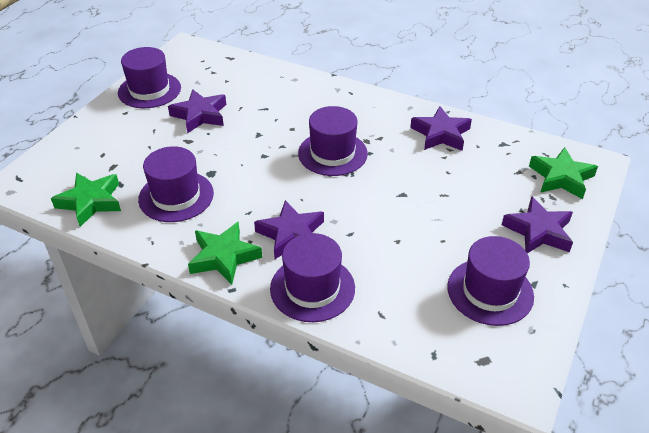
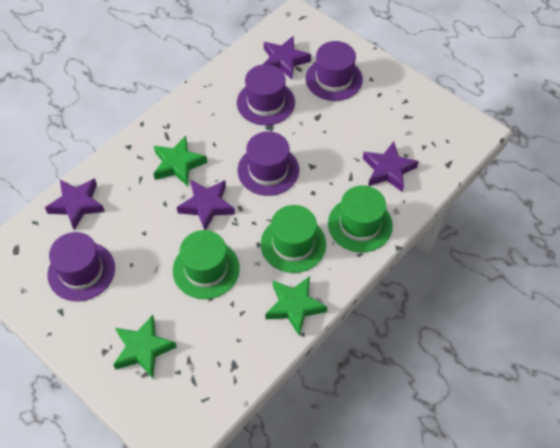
green hat: none = 0 -> [173,230,240,299] [261,205,326,273] [328,185,393,253] = 3
purple hat: [118,47,181,108] [138,146,214,222] [270,233,355,322] [298,106,368,176] [447,236,534,326] = 5 -> [48,232,115,301] [237,64,295,125] [237,131,299,196] [305,41,363,101] = 4

